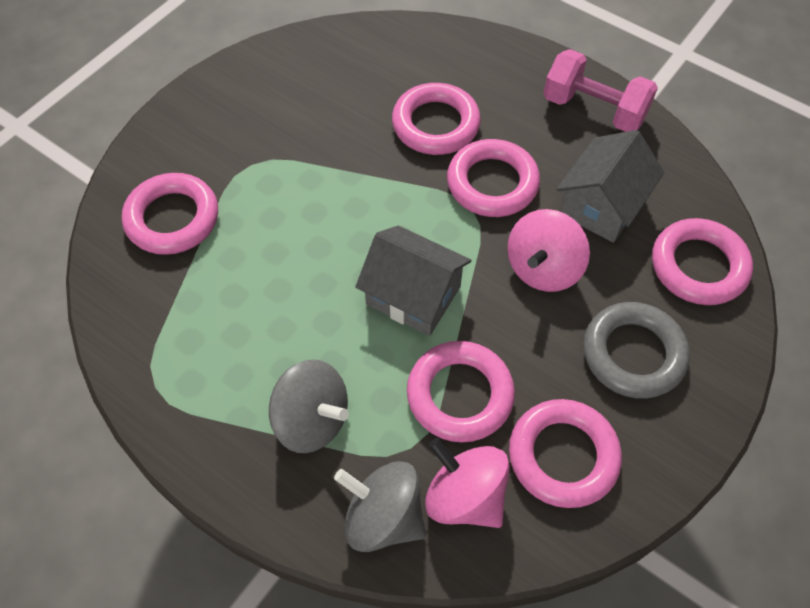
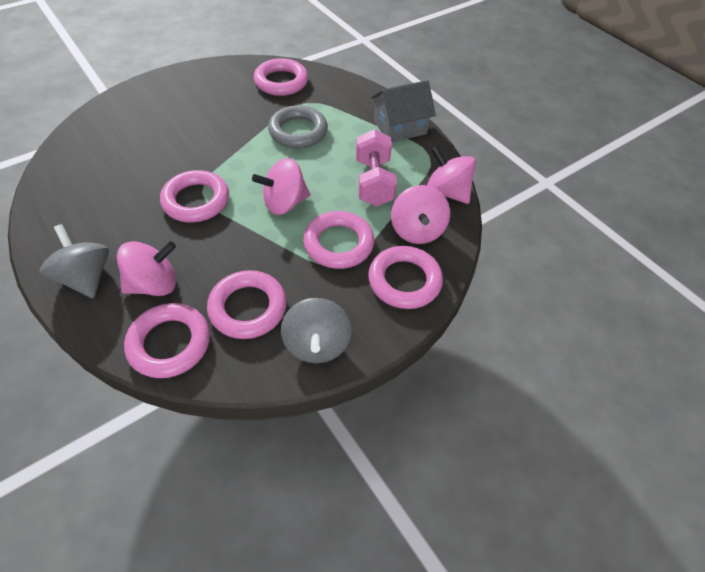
grey house: [355,226,471,336] [556,130,665,243] = 2 -> [371,80,436,142] = 1
pink spinning top: [425,438,510,528] [507,209,590,292] = 2 -> [117,241,177,296] [252,158,310,215] [391,185,450,244] [427,146,476,204] = 4

